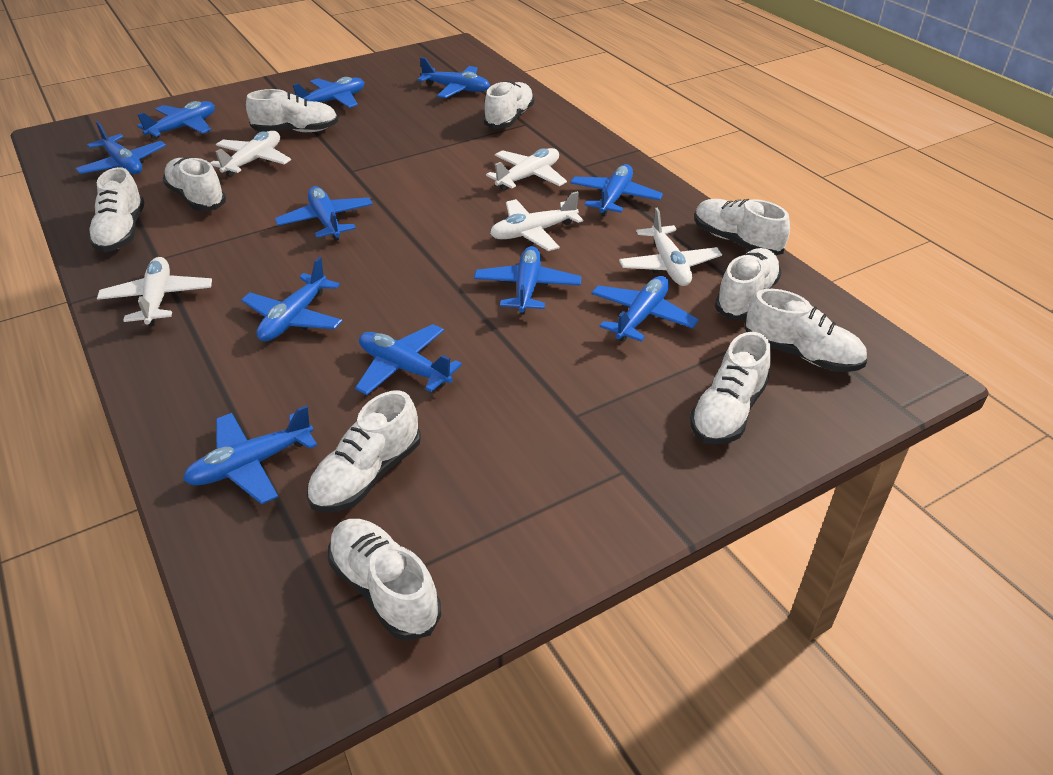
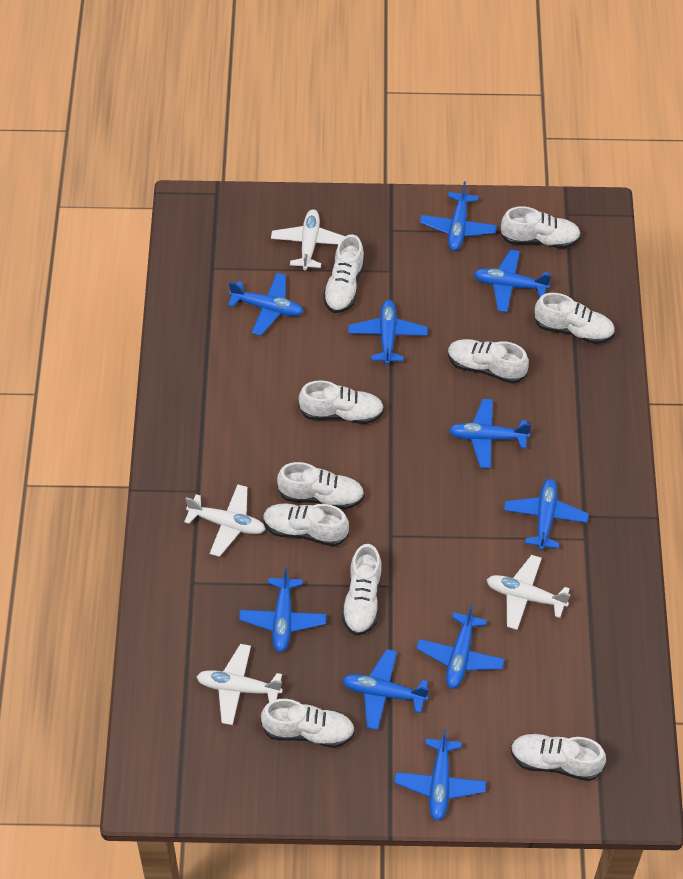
blue plane: [76,121,166,174] [137,101,215,140] [183,405,317,504] [241,257,343,341] [275,186,373,241] [293,77,364,108] [355,324,462,395] [418,57,490,98] [474,246,582,314] [570,164,663,217] [591,276,699,342] = 11 -> [228,273,303,336] [239,567,327,652] [343,649,429,730] [348,300,428,365] [394,729,486,821] [416,604,505,689] [420,181,497,251] [449,399,531,469] [474,249,551,312] [504,479,589,550] = 10
white plane: [97,257,212,326] [210,131,291,177] [486,148,567,191] [490,191,583,251] [619,208,722,286] = 5 -> [184,484,266,557] [196,644,283,725] [271,209,345,270] [487,555,571,630] = 4

